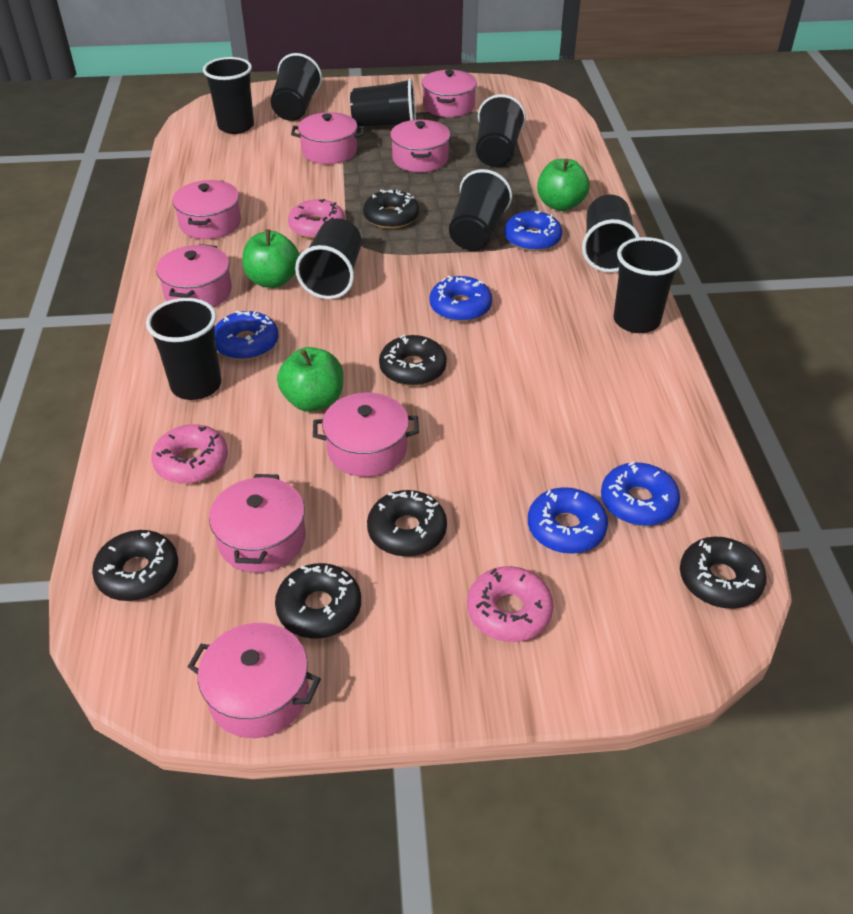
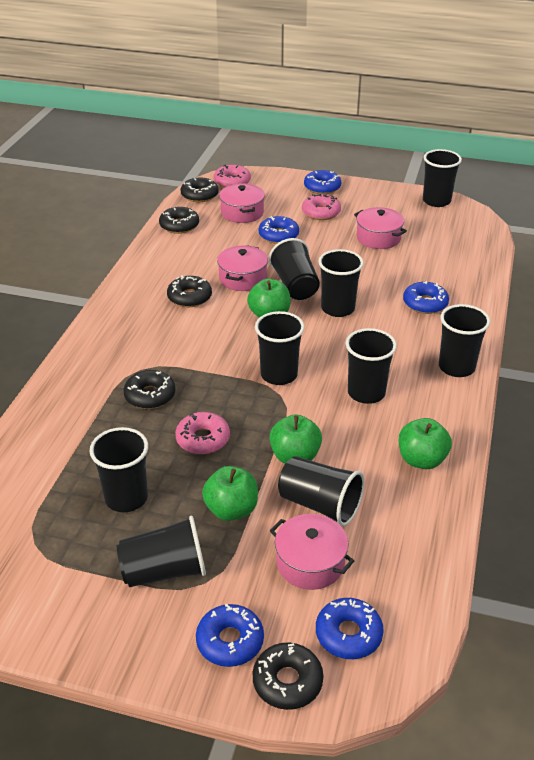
black donut: [92,530,178,601] [275,563,361,639] [363,190,419,229] [367,490,447,557] [379,335,447,386] [680,537,767,609] = 6 -> [123,370,175,409] [159,207,199,234] [167,275,212,307] [181,177,219,202] [252,642,324,710] = 5
green apple: [242,229,299,288] [277,347,343,412] [537,159,590,211] = 3 -> [202,466,258,521] [247,279,291,318] [269,414,322,464] [399,418,452,469] = 4
pink pot: [156,244,232,307] [172,180,241,239] [188,623,321,738] [209,474,306,573] [291,112,365,164] [313,392,419,477] [390,119,450,172] [422,70,477,117] = 8 -> [217,245,268,291] [219,184,265,223] [270,514,354,590] [354,207,407,249] = 4

